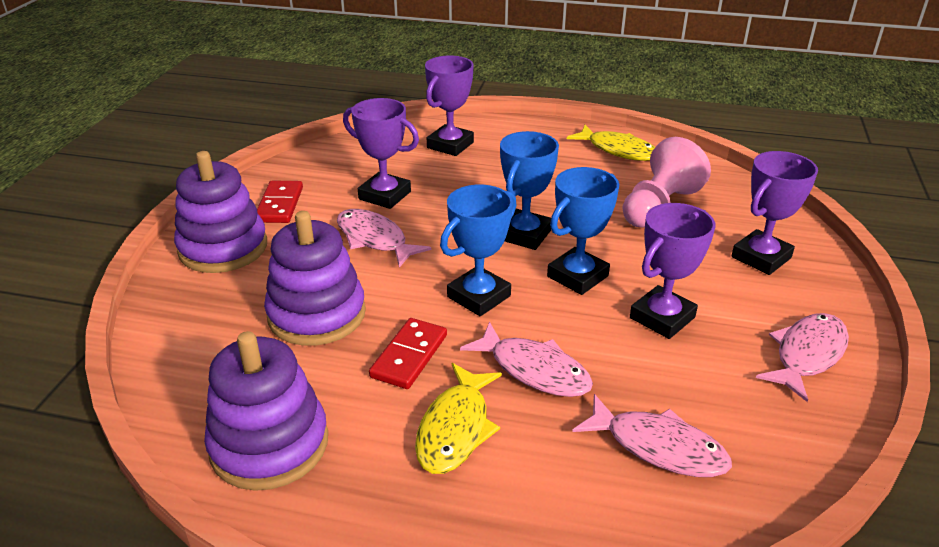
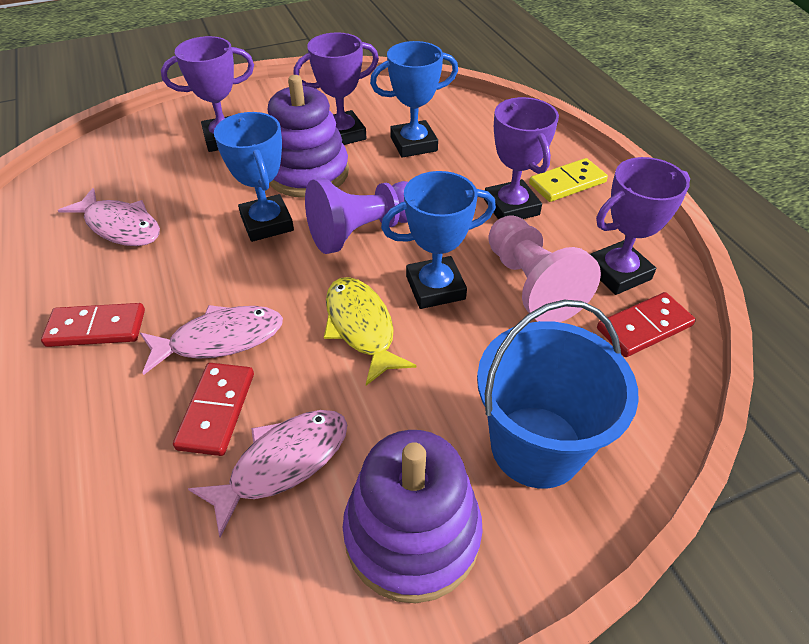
blue bucket: none = 0 -> [477,300,639,489] = 1
pink fish: [337,209,431,268] [460,322,593,397] [572,394,732,477] [756,313,849,402] = 4 -> [58,188,160,246] [140,305,283,375] [188,410,347,538] = 3
purple pawn: none = 0 -> [305,178,408,254] = 1
purple stacking toy: [174,151,267,273] [204,331,328,491] [264,211,366,346] = 3 -> [267,75,349,198] [343,430,483,603] = 2
red domino: [257,181,303,223] [369,318,447,389] = 2 -> [41,303,145,347] [173,363,254,456] [597,292,696,357] = 3
yellow domino: none = 0 -> [529,158,608,202] = 1
yellow fish: [415,363,502,474] [567,125,655,161] = 2 -> [324,277,417,385] = 1

